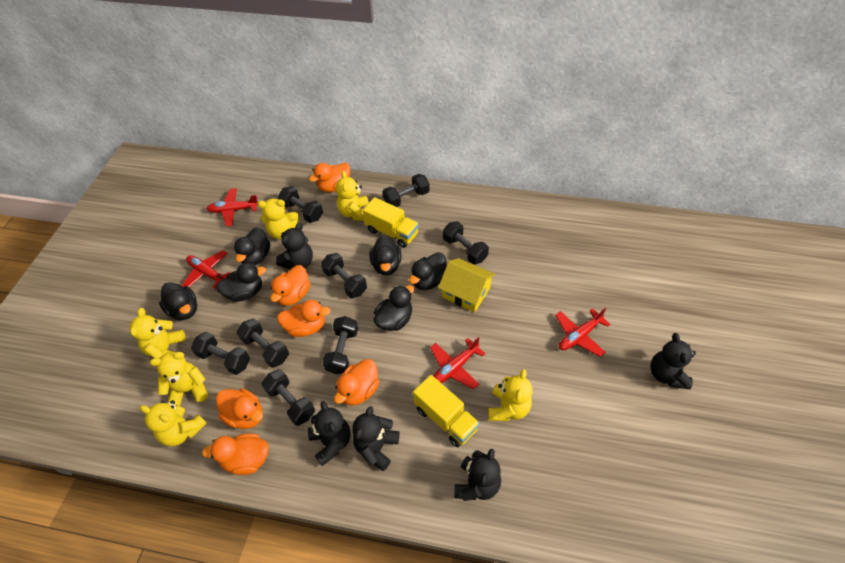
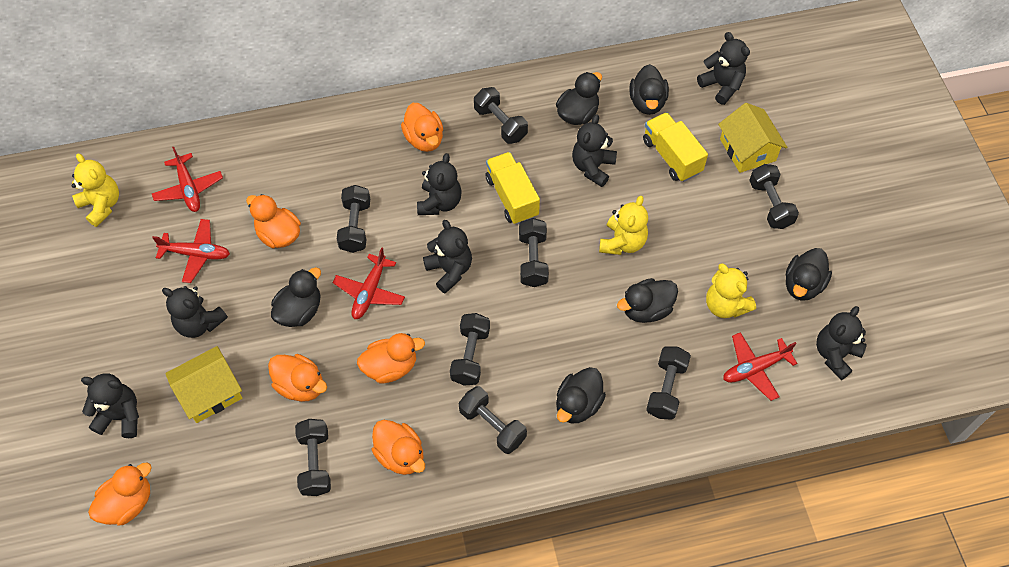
black teddy bear: [276,223,313,269] [308,401,351,466] [352,406,399,471] [454,449,501,501] [650,333,696,389] = 5 -> [81,373,139,438] [162,286,228,338] [417,153,462,215] [423,220,472,293] [572,114,617,187] [697,32,750,105] [816,306,867,380] = 7
yellow house: [438,258,495,312] = 1 -> [165,346,242,423] [718,103,787,173] = 2
yellow teddy bear: [130,308,185,359] [140,400,207,446] [150,352,208,406] [258,199,299,239] [336,171,369,221] [488,369,532,421] = 6 -> [72,154,119,227] [599,196,648,255] [706,263,756,318] = 3

